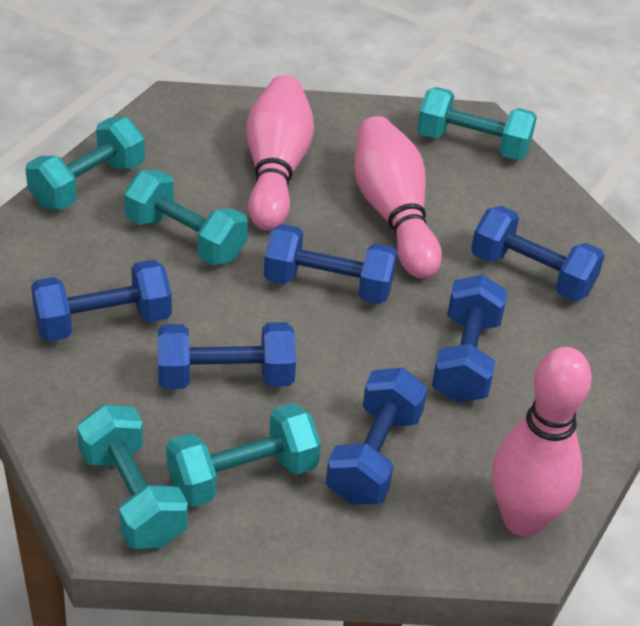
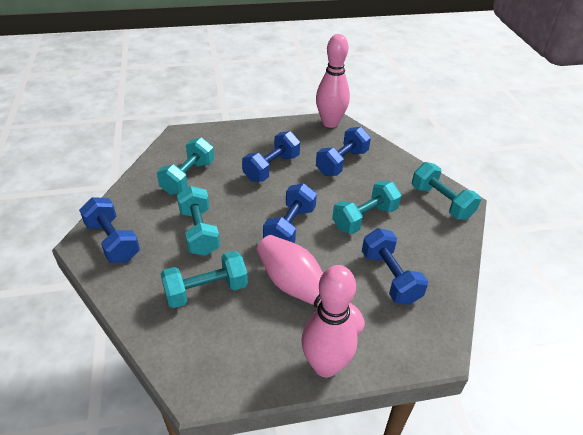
blue dumbbell: [31,259,172,341] [158,322,296,389] [264,224,397,304] [326,368,428,505] [432,274,508,403] [471,206,605,301] = 6 -> [79,197,140,263] [242,131,300,182] [263,183,317,243] [316,127,371,176] [362,228,428,305] = 5

